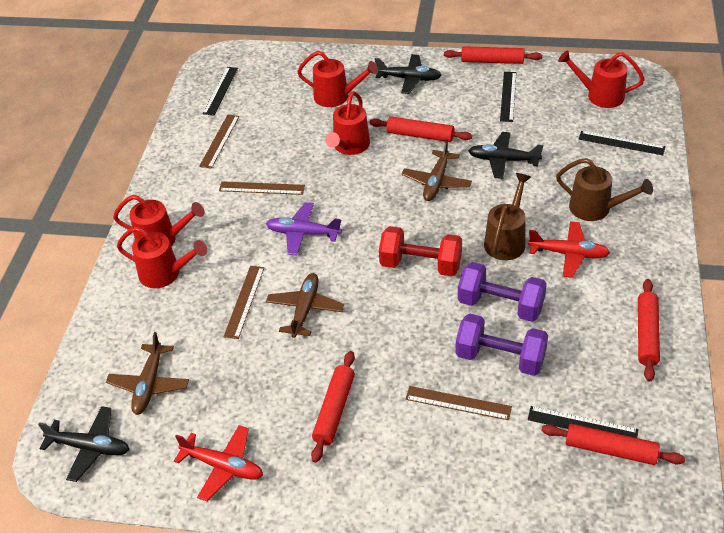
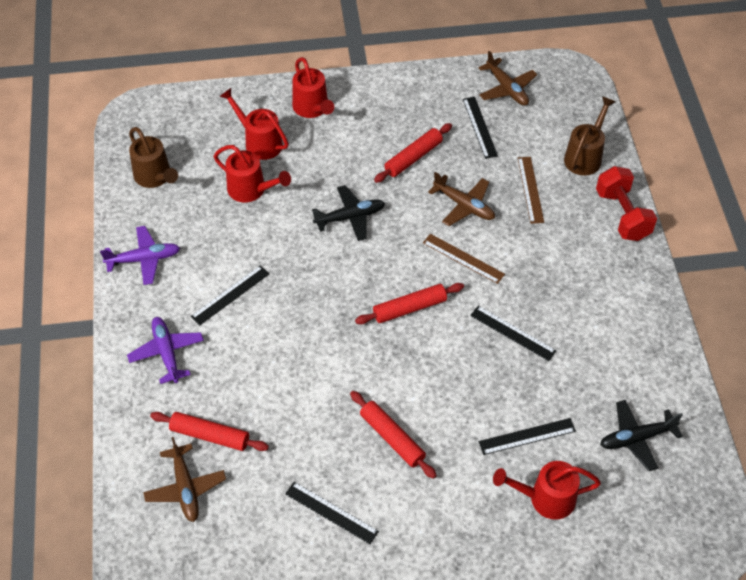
black plane: [38,406,129,482] [375,54,442,94] [468,132,543,179] = 3 -> [312,185,385,241] [600,400,683,471] = 2
black ruler: [202,67,238,115] [500,72,517,122] [528,406,639,438] [579,131,666,155] = 4 -> [191,265,269,325] [285,482,379,544] [463,97,498,159] [470,306,556,361] [479,418,576,455] = 5
brown ruler: [199,115,239,169] [219,181,305,195] [224,266,264,339] [405,386,512,420] = 4 -> [423,234,505,284] [518,157,544,224] = 2
purple dumbbell: [455,313,548,376] [458,262,547,322] = 2 -> none = 0
purple plane: [266,202,342,255] = 1 -> [100,226,180,285] [127,317,204,384] = 2
red plane: [174,425,263,501] [528,221,610,278] = 2 -> none = 0
red rolling pin: [311,351,355,463] [369,117,472,142] [444,46,542,64] [541,424,685,465] [638,279,660,382] = 5 -> [150,412,269,451] [350,391,437,479] [355,283,464,325] [374,123,452,183] = 4
red watering can: [113,195,204,247] [117,227,207,288] [297,51,378,107] [325,91,370,155] [558,50,645,108] = 5 -> [214,145,291,202] [219,88,289,160] [292,57,334,118] [493,461,601,520] = 4

